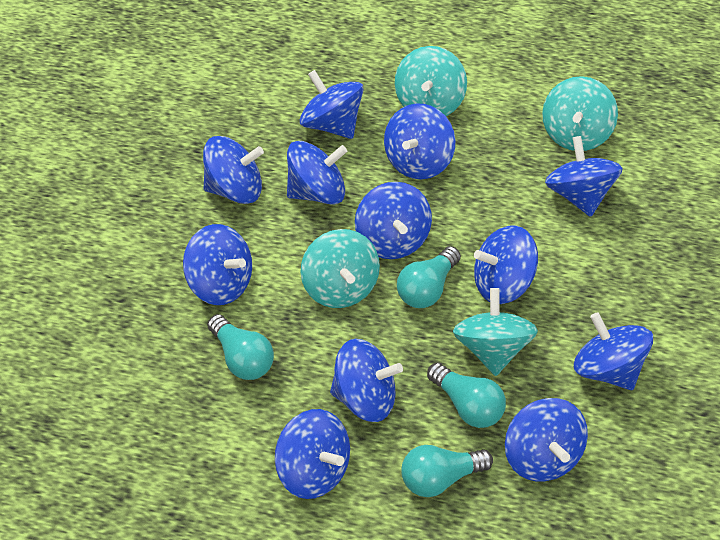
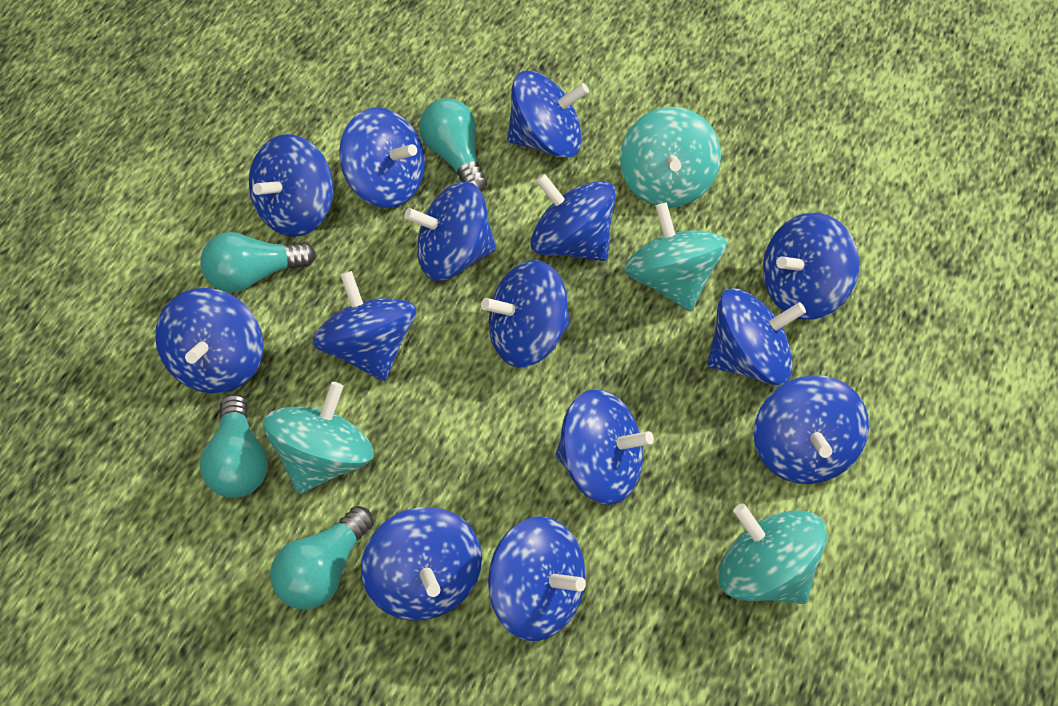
blue spinning top: [183,224,252,305] [203,136,264,204] [275,409,350,499] [287,141,347,204] [300,70,363,139] [330,339,403,422] [355,182,432,259] [384,103,455,179] [474,225,538,304] [505,398,588,481] [545,136,623,217] [574,312,653,390] = 12 -> [155,288,263,393] [249,134,333,237] [312,271,416,381] [339,108,425,208] [361,507,482,621] [404,181,496,281] [481,260,570,368] [488,516,586,641] [507,71,589,158] [530,173,616,261] [556,389,654,505] [707,289,806,385] [754,375,869,484] [763,213,859,320] = 14

